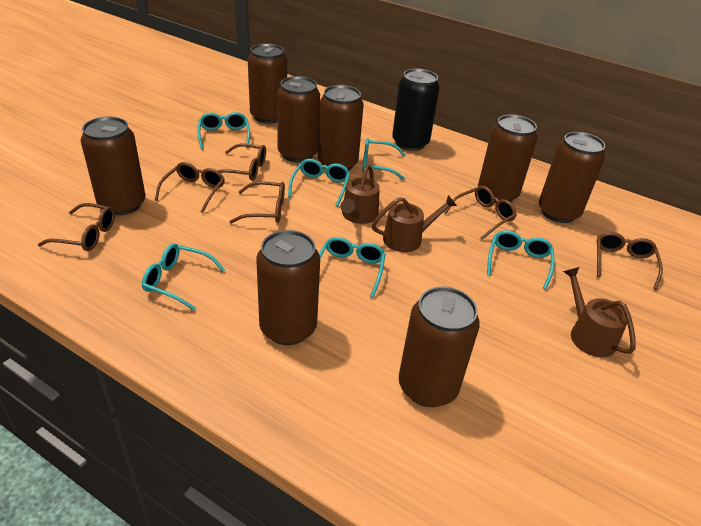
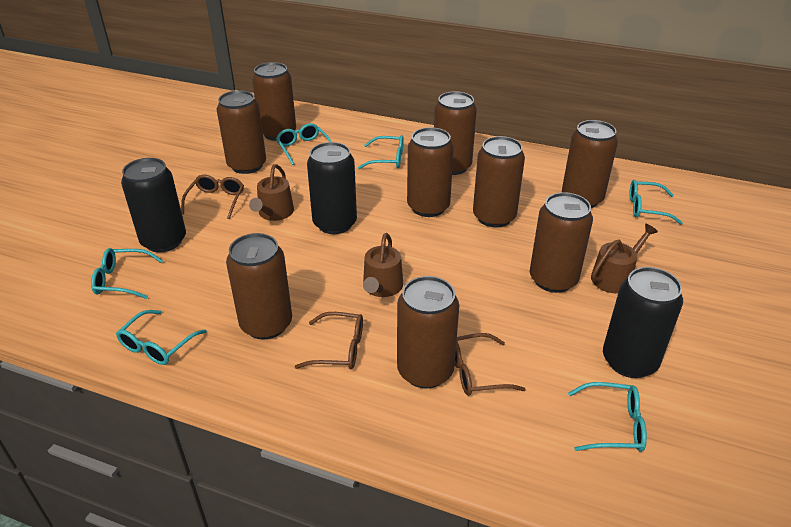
black can: [392,69,440,151] = 1 -> [121,158,186,252] [307,142,357,234] [603,267,683,378] = 3
brown can: [81,117,146,215] [248,43,287,124] [256,230,320,345] [277,76,320,163] [318,85,364,170] [399,287,480,407] [478,115,537,203] [539,132,605,223] = 8 -> [217,90,266,174] [226,233,292,339] [252,62,296,141] [397,276,459,389] [407,127,454,217] [434,91,477,175] [473,136,525,227] [530,192,593,293] [562,120,618,208] = 9
brown glasses: [38,203,115,251] [155,162,225,213] [218,144,266,181] [229,181,285,223] [444,186,517,240] [597,232,663,289] = 6 -> [181,175,244,219] [295,312,363,369] [455,333,526,396] = 3

